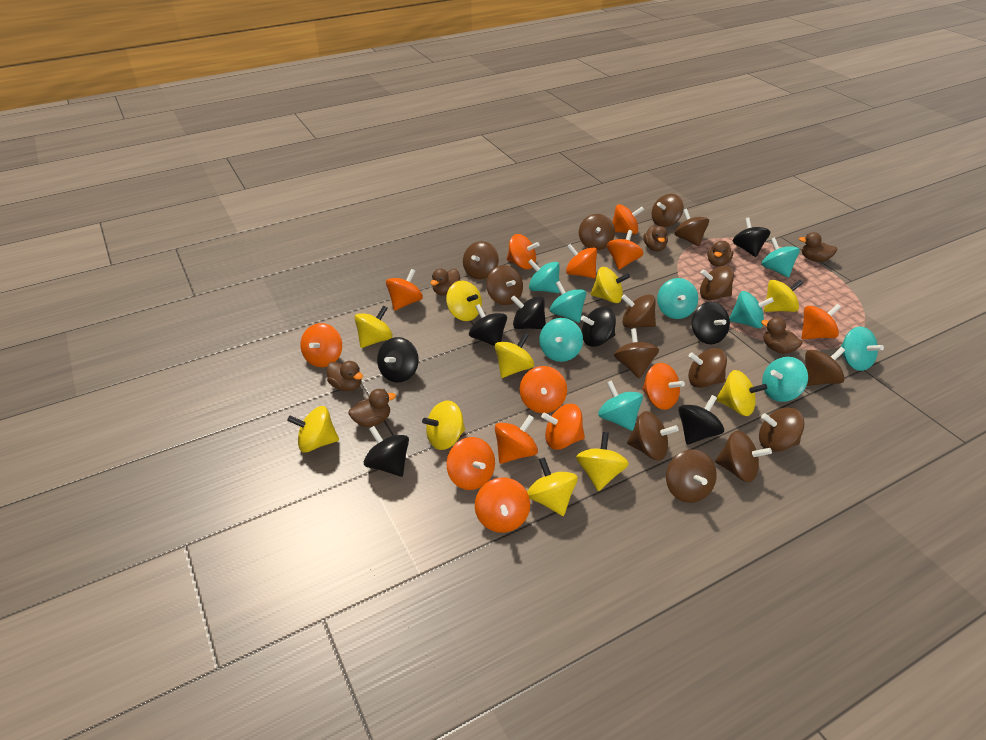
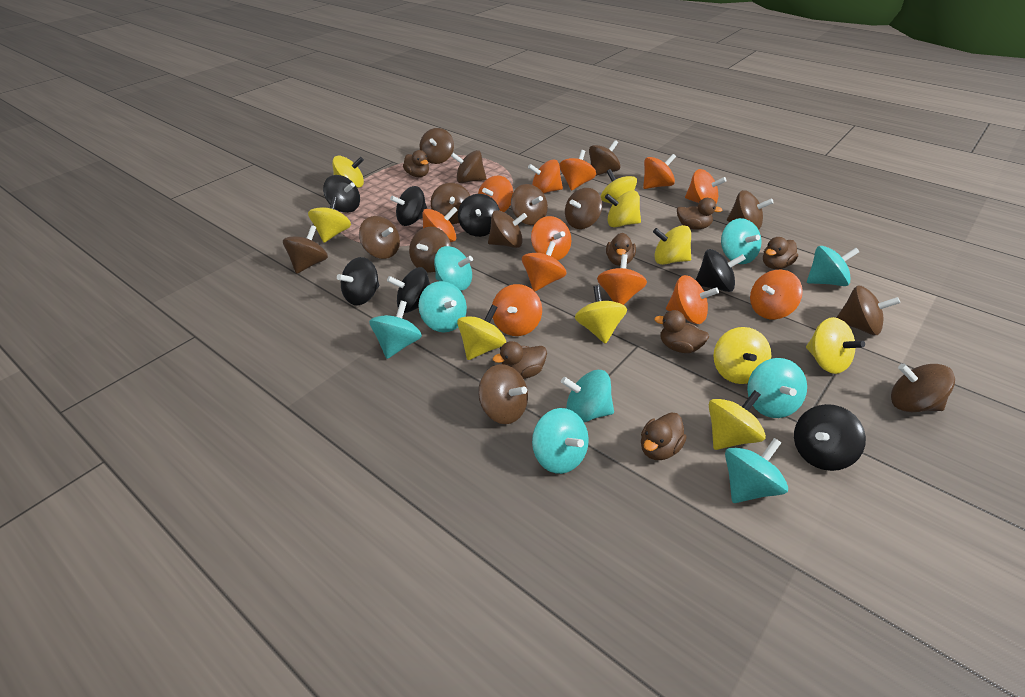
black spinning top: [364,426,409,477] [377,337,419,383] [469,304,507,346] [511,296,546,329] [581,307,616,347] [678,395,724,445] [691,302,730,344] [733,217,770,257] = 8 -> [323,175,360,213] [337,257,379,305] [387,267,430,313] [390,186,427,226] [458,194,500,237] [696,249,746,292] [794,404,866,471] = 7
orange spinning top: [300,323,342,367] [386,269,423,311] [447,437,495,490] [475,478,530,533] [495,415,538,464] [507,234,540,269] [520,366,567,413] [541,404,585,450] [566,244,597,278] [607,230,643,270] [612,204,644,235] [642,363,685,410] [802,304,841,339] = 13 -> [423,207,457,242] [478,175,513,212] [492,284,542,336] [522,241,567,291] [528,160,563,193] [531,216,571,260] [559,150,596,191] [597,254,647,305] [643,154,676,189] [666,275,719,324] [685,169,727,204] [750,270,803,319] = 12

